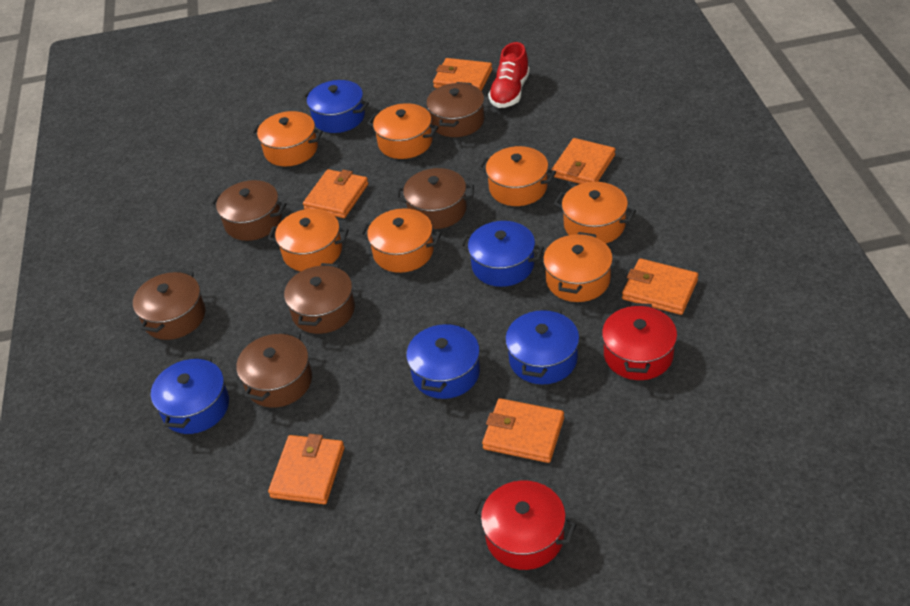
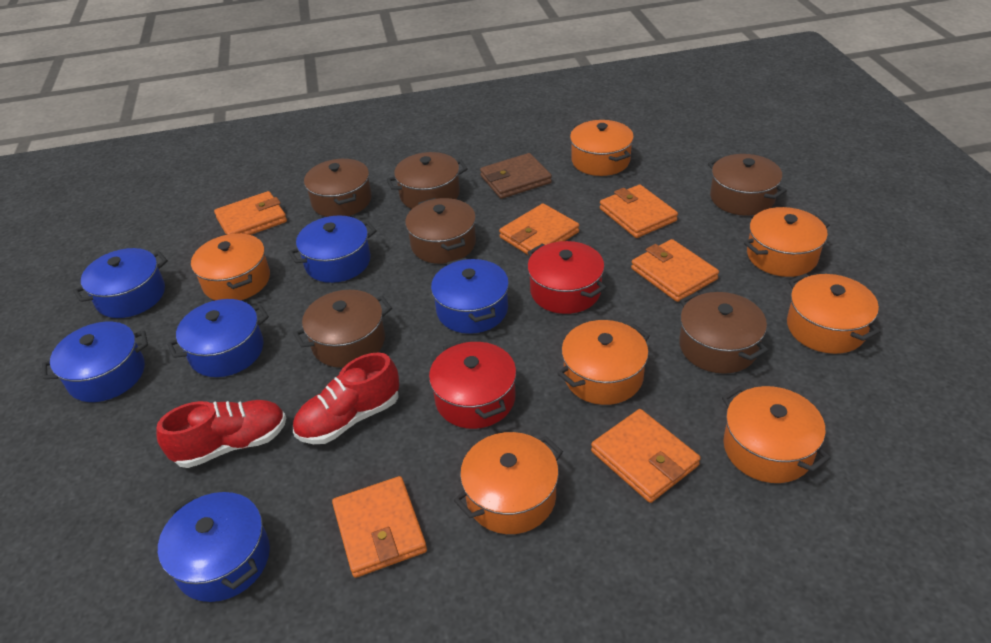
blue pot: [151,355,229,434] [302,80,369,133] [406,321,480,399] [460,221,544,287] [505,307,579,385] = 5 -> [42,322,148,402] [73,248,168,318] [158,492,270,602] [167,299,269,377] [288,215,377,283] [431,258,509,334] = 6
brown wallet: none = 0 -> [480,153,552,199] = 1
red shoe: [488,42,530,108] = 1 -> [157,400,286,468] [293,352,399,444] = 2

